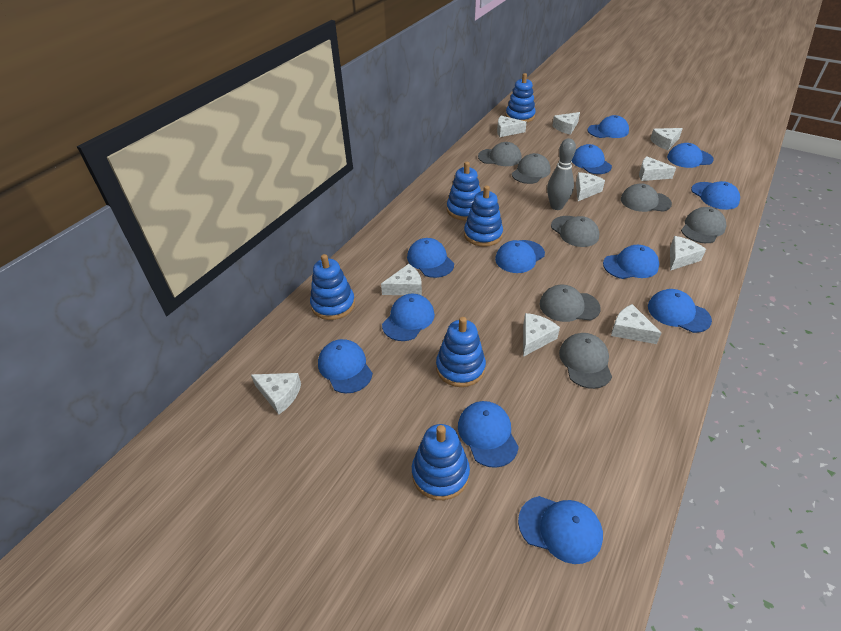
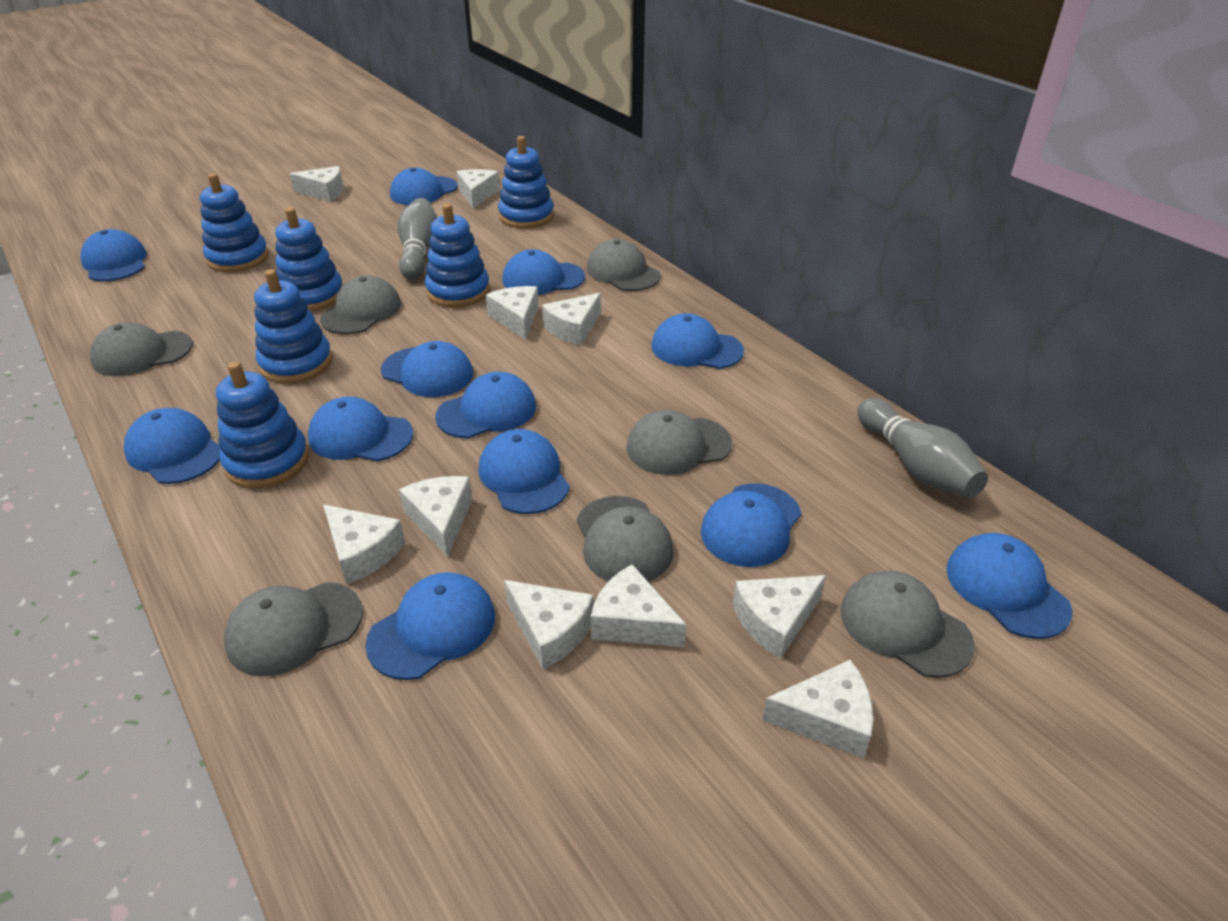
grey bowling pin: [547,138,576,210] = 1 -> [398,198,437,280] [857,398,988,497] = 2

